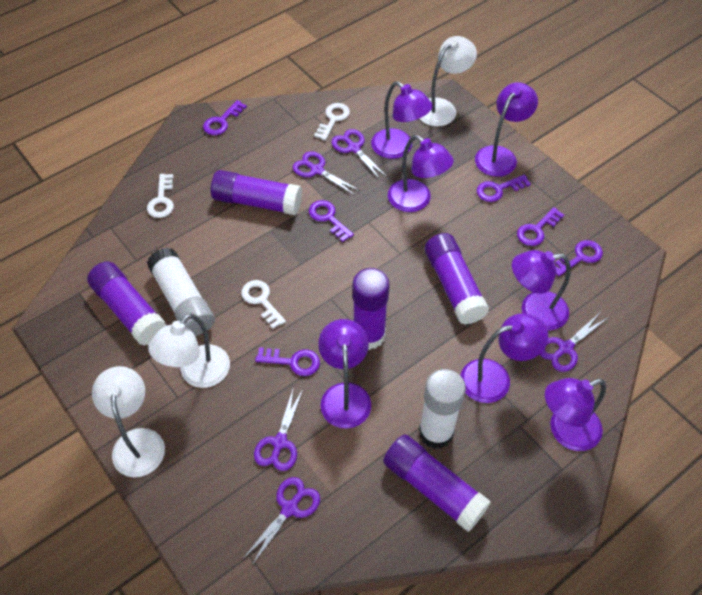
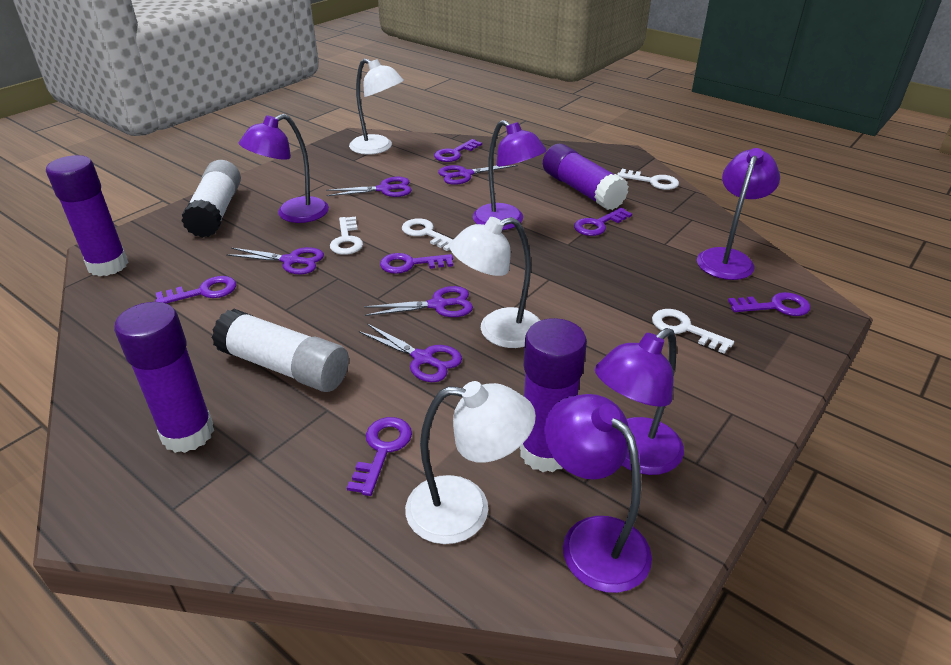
purple glue stick: [87,261,167,346] [211,170,302,215] [352,268,390,350] [383,434,491,532] [425,233,489,325] = 5 -> [46,155,129,276] [114,302,214,453] [520,318,587,472] [543,144,629,210] = 4
purple lamp: [318,319,371,429] [371,81,433,159] [388,135,454,212] [460,314,548,403] [475,82,538,177] [512,250,571,331] [545,378,606,451] = 7 -> [239,114,329,223] [473,120,547,230] [544,394,652,593] [595,328,684,475] [697,148,780,280] = 5
white key: [147,174,174,218] [241,280,286,329] [314,103,350,141] = 3 -> [330,217,363,255] [402,218,453,251] [617,169,679,190] [652,309,734,354] = 4

